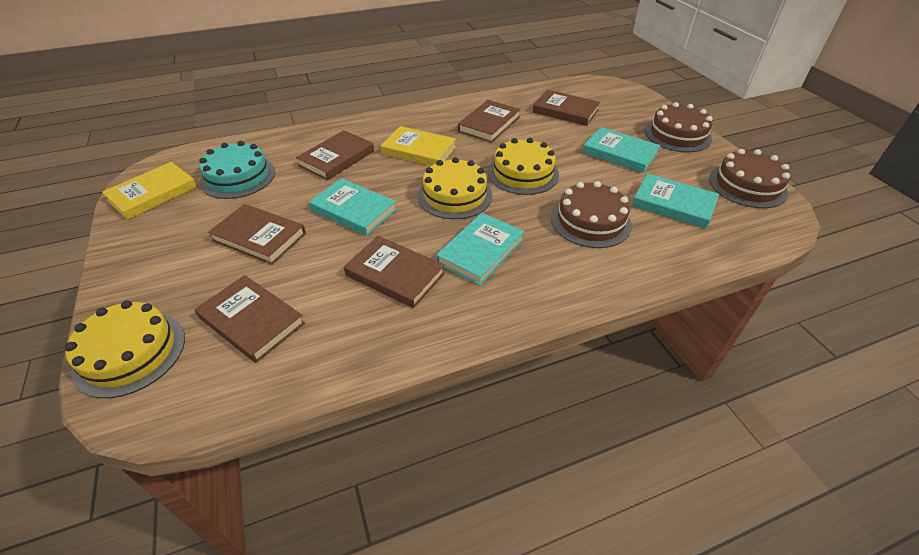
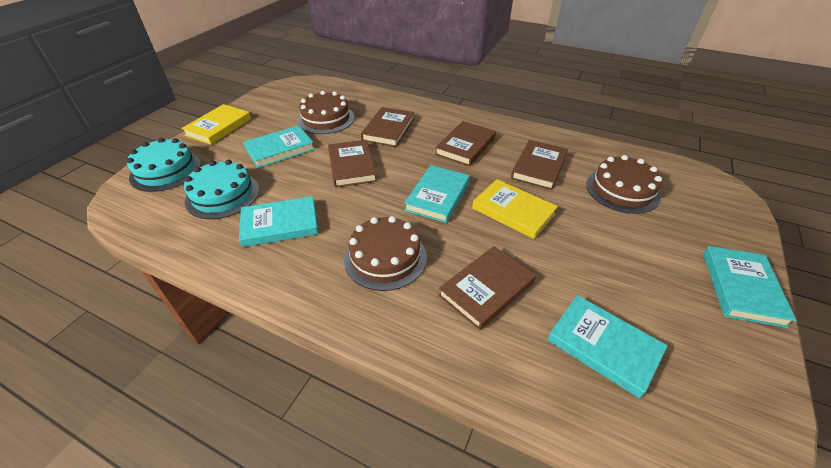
brown book: [194,275,305,363] [208,204,306,265] [296,130,374,180] [344,236,445,308] [458,100,521,143] [533,90,600,126] = 6 -> [328,140,377,188] [361,107,414,147] [435,121,496,167] [438,246,536,330] [511,140,568,190] = 5
turquoise book: [309,178,397,236] [436,213,525,286] [582,127,661,173] [632,173,719,228] = 4 -> [239,196,318,247] [243,125,315,168] [404,165,470,223] [547,295,668,398] [703,246,797,328] = 5
turquoise cake: [199,141,275,199] = 1 -> [126,138,201,192] [184,160,260,219] = 2
yellow cake: [65,300,185,398] [418,157,492,219] [488,138,559,195] = 3 -> none = 0

